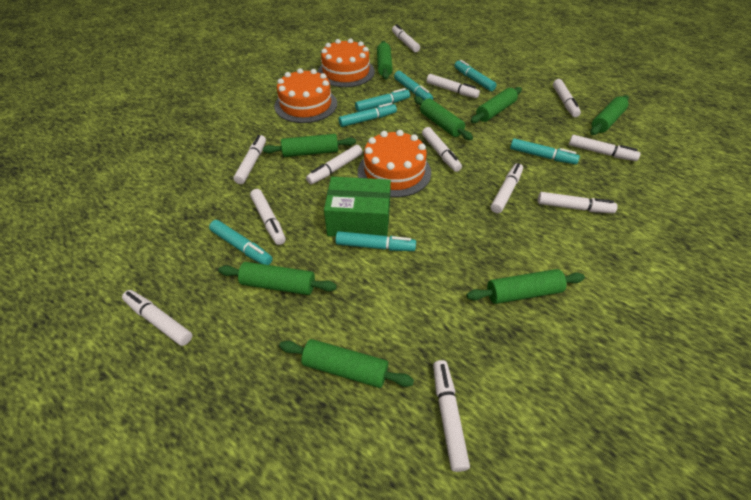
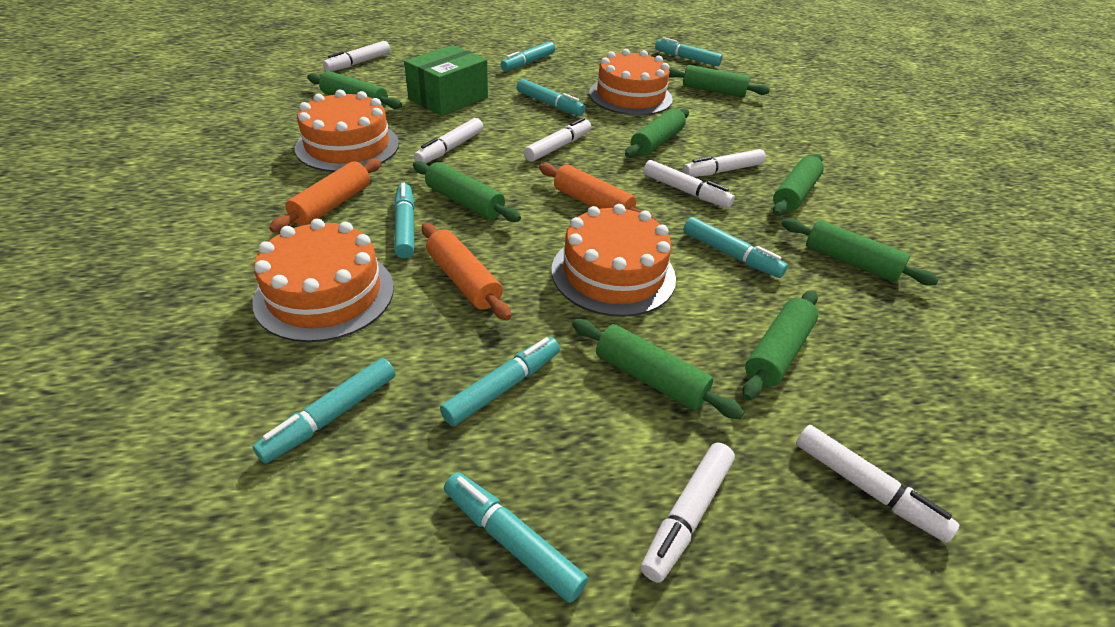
orange cake: [274,68,337,123] [318,38,375,87] [358,130,431,197] = 3 -> [253,219,394,342] [295,89,399,172] [552,204,676,317] [589,49,673,115] = 4
orange rolling pin: none = 0 -> [269,159,381,233] [422,223,511,321] [539,163,655,220] = 3
turquoise marker: [209,220,272,265] [336,231,416,251] [339,103,397,127] [355,88,410,112] [394,71,433,101] [455,60,497,91] [510,138,580,164] = 7 -> [253,358,395,464] [394,183,415,259] [440,337,560,426] [444,472,588,603] [500,41,555,71] [517,79,585,116] [655,37,722,66] [683,217,788,278] = 8
white marker: [122,290,193,346] [233,135,266,184] [250,189,286,245] [306,145,362,184] [392,24,420,52] [422,127,462,172] [427,74,480,98] [433,360,470,472] [490,163,523,213] [538,192,618,213] [553,79,581,117] [569,135,641,161] = 12 -> [323,41,390,71] [414,118,483,163] [524,117,591,162] [641,443,735,583] [643,160,735,208] [682,149,766,177] [796,425,959,543] = 7

